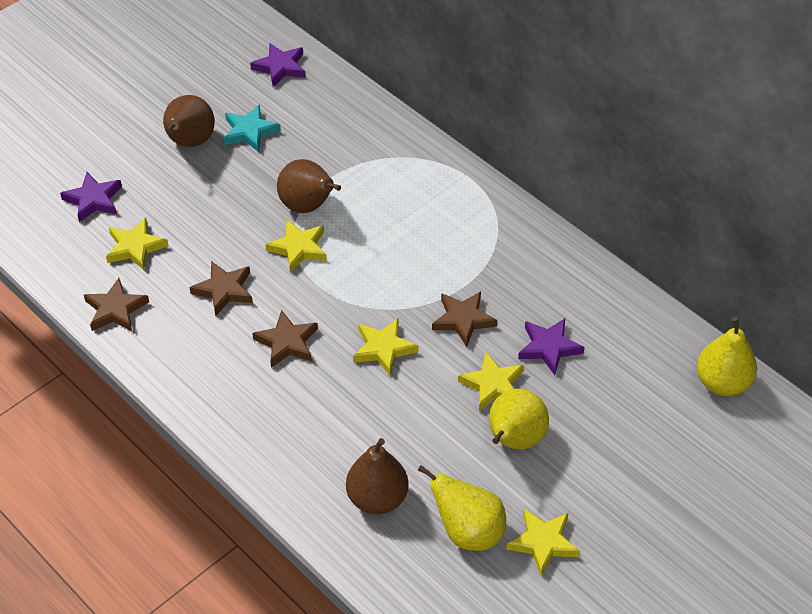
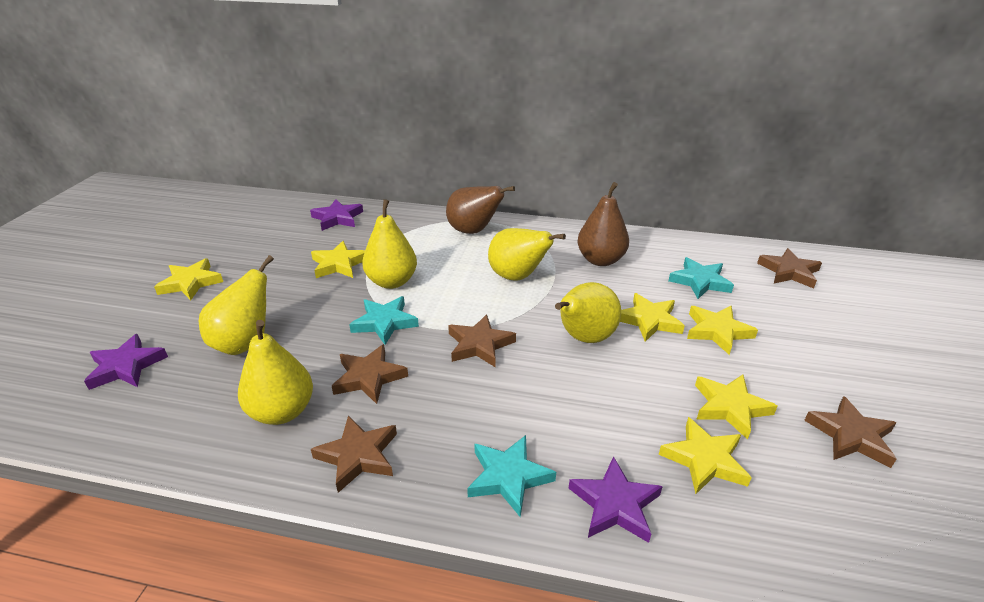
brown pear: [163,95,215,147] [277,159,341,213] [346,438,409,514] = 3 -> [446,186,515,234] [577,182,629,266] = 2
brown star: [84,278,149,331] [189,261,253,316] [252,310,318,368] [432,291,497,347] = 4 -> [311,416,397,493] [332,344,408,404] [448,314,516,368] [757,248,822,288] [804,396,896,468] = 5
turquoise star: [223,105,281,152] = 1 -> [349,296,419,345] [467,435,556,517] [669,257,734,299] = 3
yellow pear: [418,465,506,551] [489,389,549,449] [697,317,757,396] = 3 -> [199,255,274,355] [238,320,313,425] [362,199,417,289] [488,228,566,281] [555,282,621,343] = 5
yellow star: [106,218,168,270] [265,220,327,273] [353,318,418,376] [458,352,524,411] [506,509,580,576] = 5 -> [154,258,223,300] [311,241,365,278] [620,293,685,342] [659,417,752,494] [687,306,758,355] [695,375,778,440] = 6

